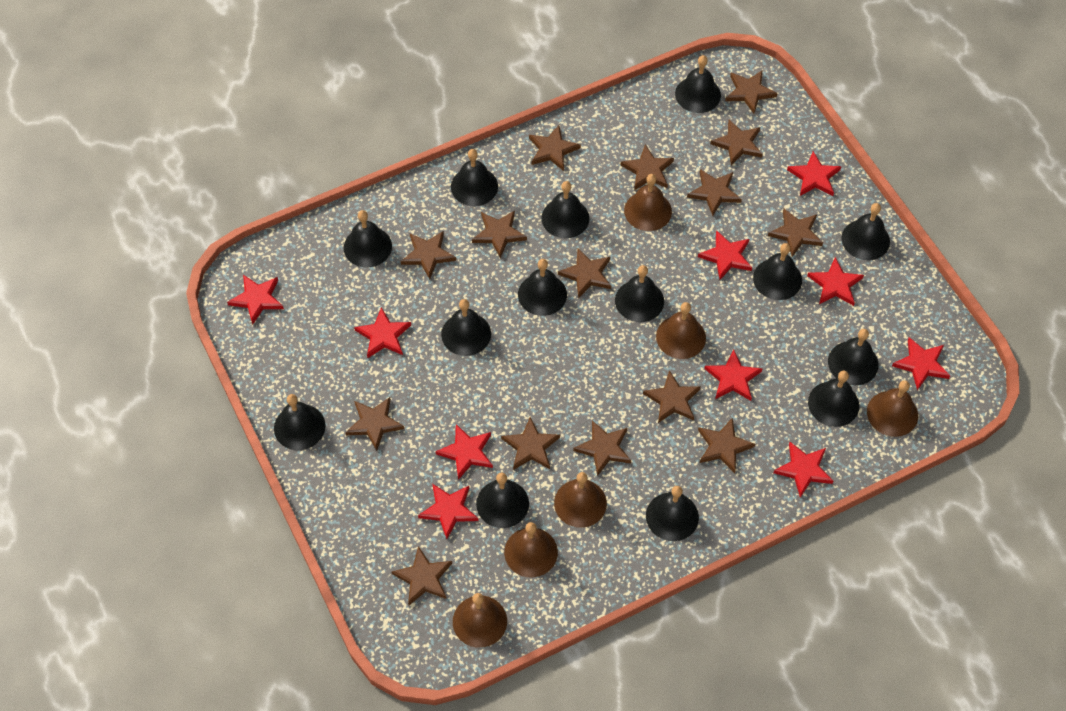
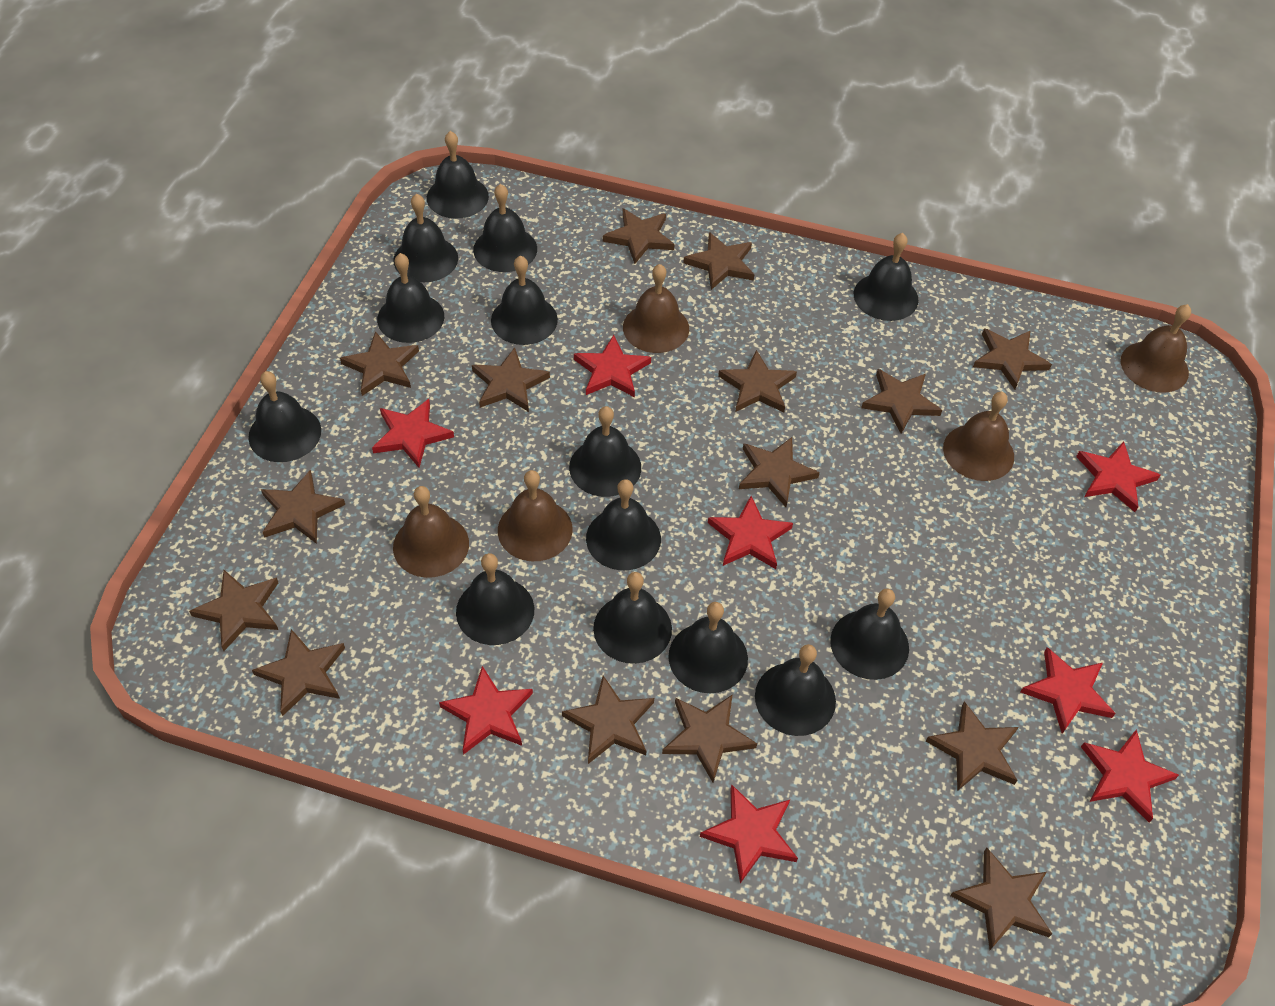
brown bell: [453,593,507,648] [504,522,558,577] [554,472,607,528] [624,174,672,231] [656,302,706,359] [867,380,918,437] = 6 -> [393,486,469,578] [498,470,573,561] [623,264,689,353] [943,392,1014,481] [1121,304,1191,393] = 5
red star: [227,275,284,325] [354,307,411,358] [418,484,478,539] [435,424,493,480] [698,230,752,280] [704,349,762,401] [773,442,833,498] [787,151,842,196] [807,257,864,306] [892,337,950,390] = 10 -> [372,399,454,468] [439,666,533,755] [574,335,651,397] [700,784,798,883] [708,496,793,569] [1020,647,1116,734] [1076,441,1160,512] [1081,729,1179,822] = 8

